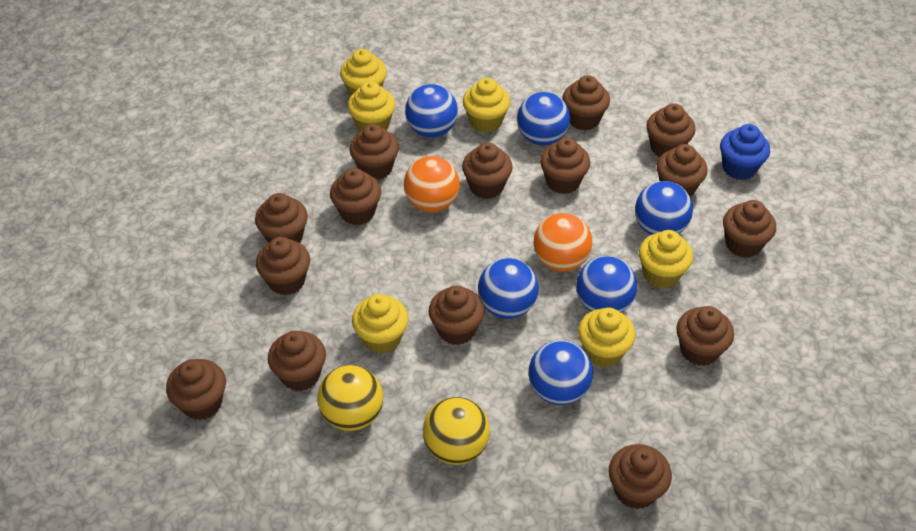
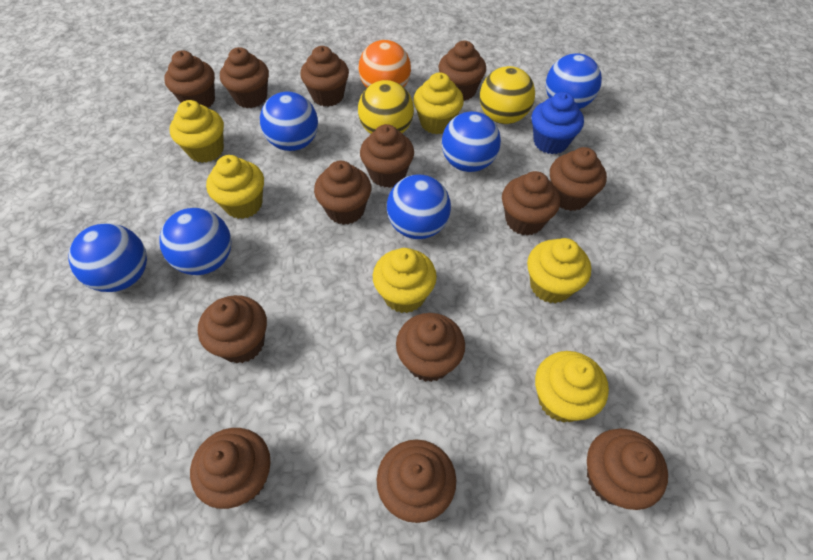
brown cupcake: [166,359,226,420] [255,193,308,243] [256,237,310,295] [268,331,326,391] [330,168,381,225] [349,124,399,180] [429,285,485,345] [462,142,513,199] [540,138,590,194] [562,75,610,130] [609,444,672,509] [647,103,696,157] [657,144,707,197] [676,306,734,366] [723,200,776,258] = 15 -> [164,50,215,108] [190,428,271,509] [198,295,267,363] [220,47,269,108] [300,46,349,107] [314,161,371,225] [360,124,414,188] [377,439,456,523] [396,313,465,382] [439,41,486,101] [502,171,560,236] [550,147,607,211] [587,429,668,510] = 13
orange ball: [404,156,460,212] [533,213,592,272] = 2 -> [359,40,411,88] = 1

